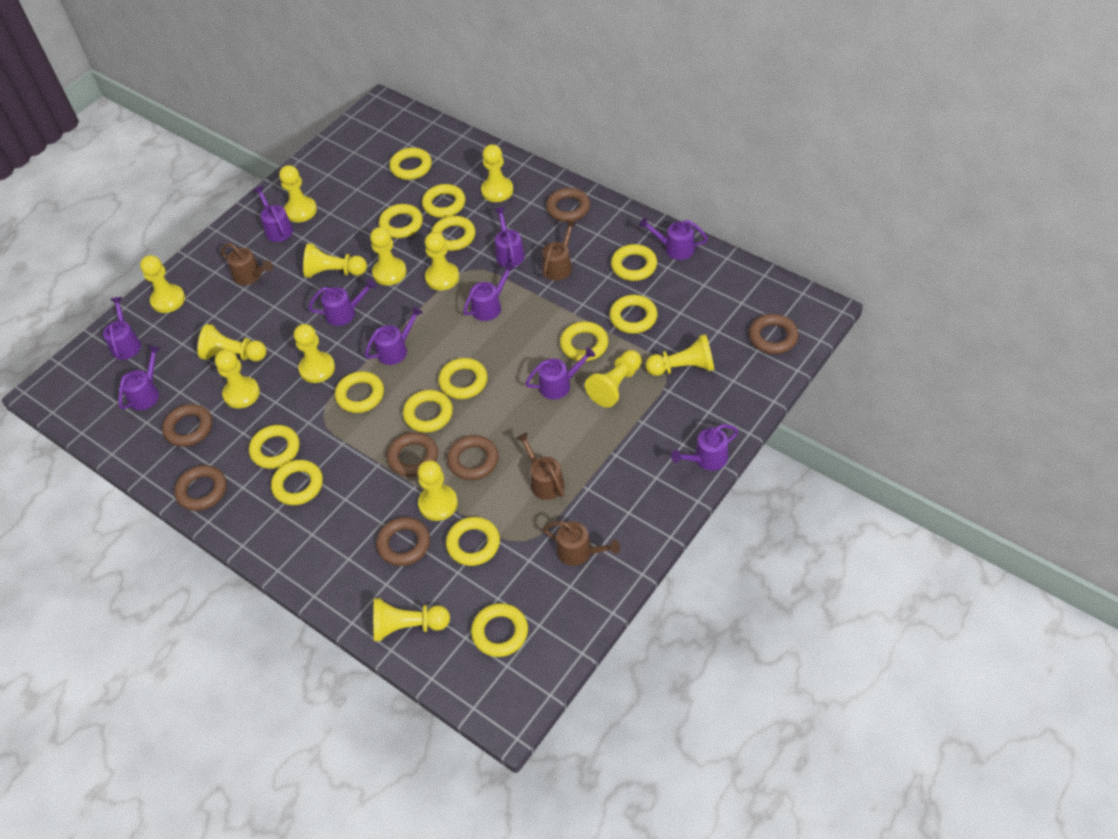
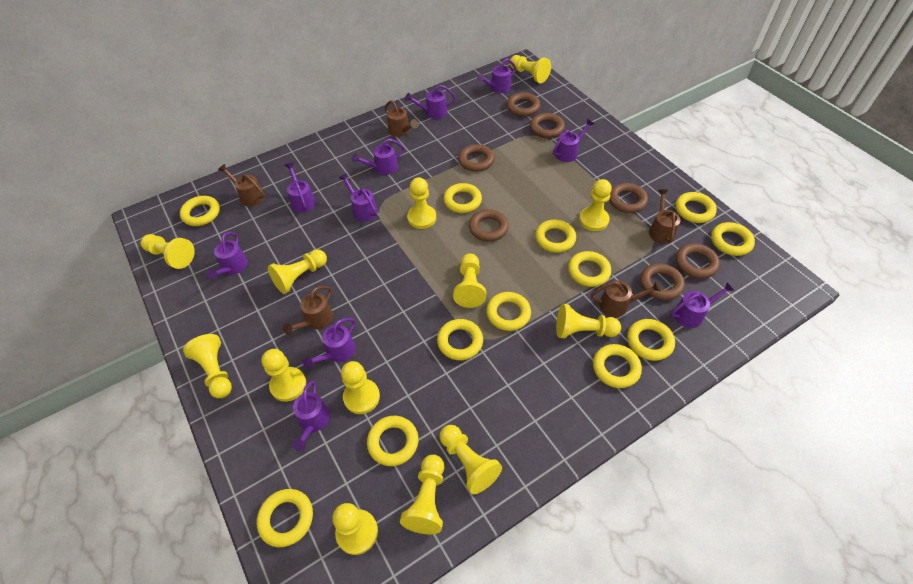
brown watering can: [221,243,273,285] [516,433,564,500] [542,220,577,280] [543,521,620,566] = 4 -> [218,164,265,207] [283,286,333,335] [385,100,419,137] [591,280,661,317] [649,189,681,244] = 5
yellow ring: [249,425,300,469] [271,460,323,505] [335,371,384,413] [379,204,423,238] [389,148,432,180] [403,390,453,433] [422,184,465,218] [431,216,475,251] [438,358,488,399] [446,517,500,566] [471,603,528,657] [560,321,608,361] [610,295,657,334] [611,244,657,281] = 14 -> [180,196,220,226] [257,489,313,547] [367,416,418,466] [437,319,483,360] [443,183,482,213] [486,292,531,331] [535,220,576,253] [568,251,611,287] [593,344,642,388] [627,319,675,361] [676,192,717,223] [711,222,755,256] = 12

